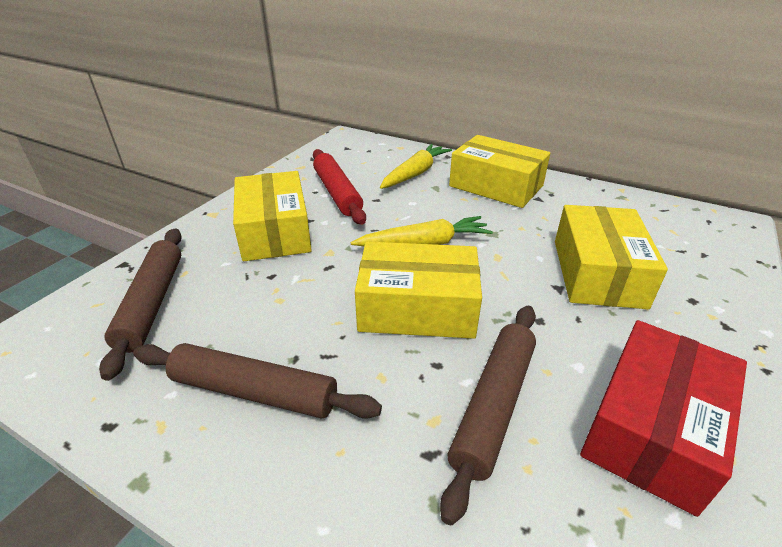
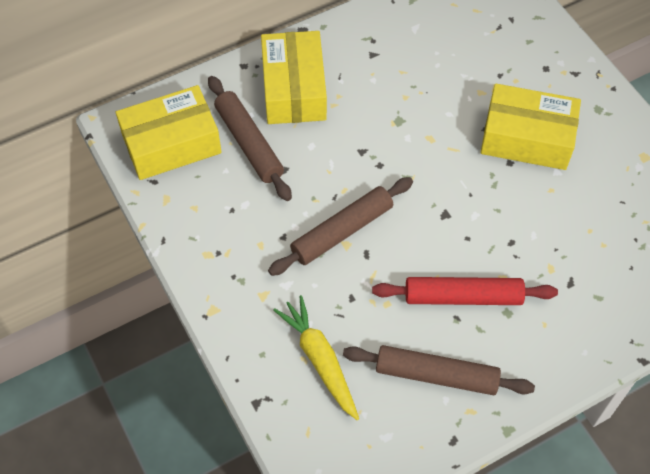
red box: [580,320,747,517] = 1 -> none = 0
yellow box: [233,171,312,261] [355,241,482,339] [449,135,550,208] [555,205,668,309] = 4 -> [116,85,222,180] [261,31,327,124] [481,84,581,170] = 3
yellow carrot: [351,216,493,246] [380,144,452,189] = 2 -> [274,295,359,420] = 1

